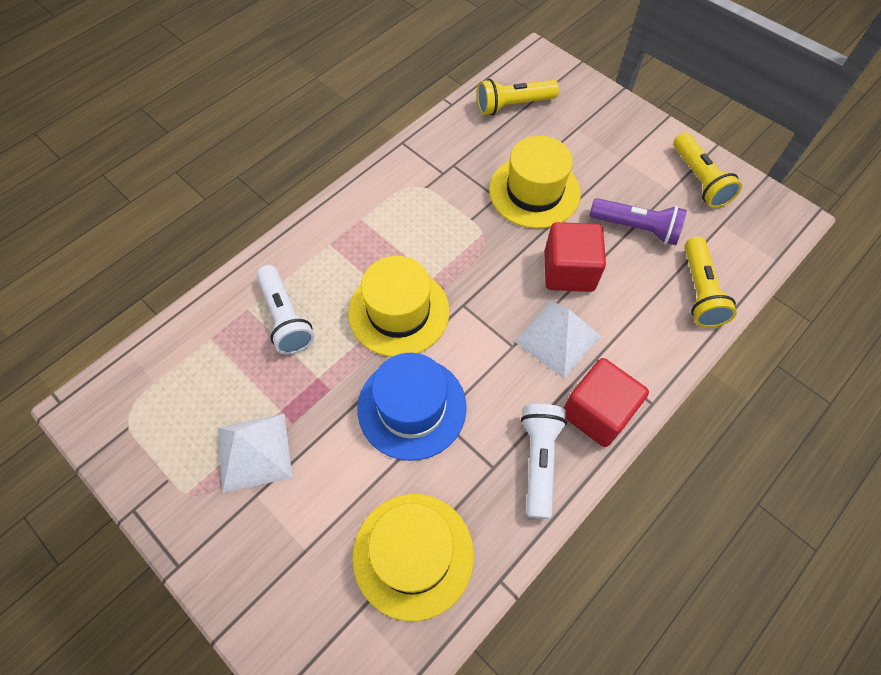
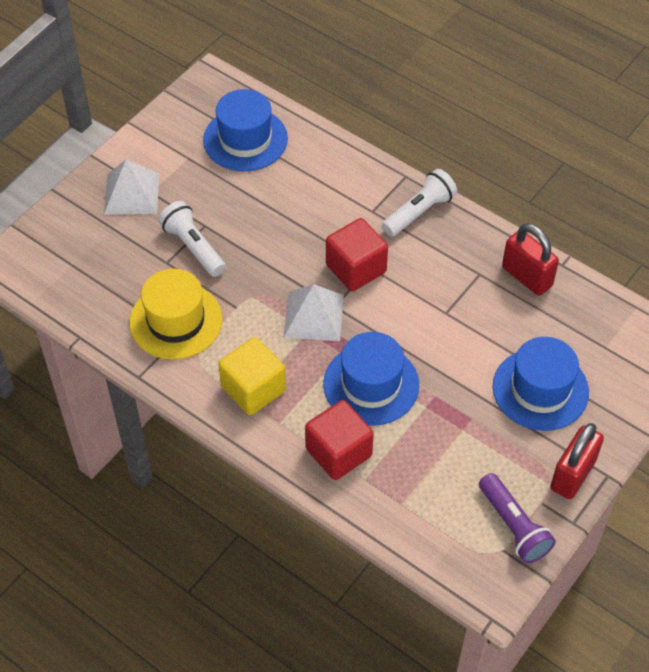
blue hat: [357,353,467,461] = 1 -> [203,89,288,171] [323,332,419,426] [493,337,589,431] = 3
red padlock: none = 0 -> [502,223,559,296] [550,423,604,499] = 2
yellow cube: none = 0 -> [218,337,286,415] = 1
yellow flashlight: [477,79,559,115] [673,132,742,208] [685,237,737,328] = 3 -> none = 0
yellow hat: [348,256,450,357] [353,494,474,621] [489,136,581,229] = 3 -> [129,269,223,360] = 1

